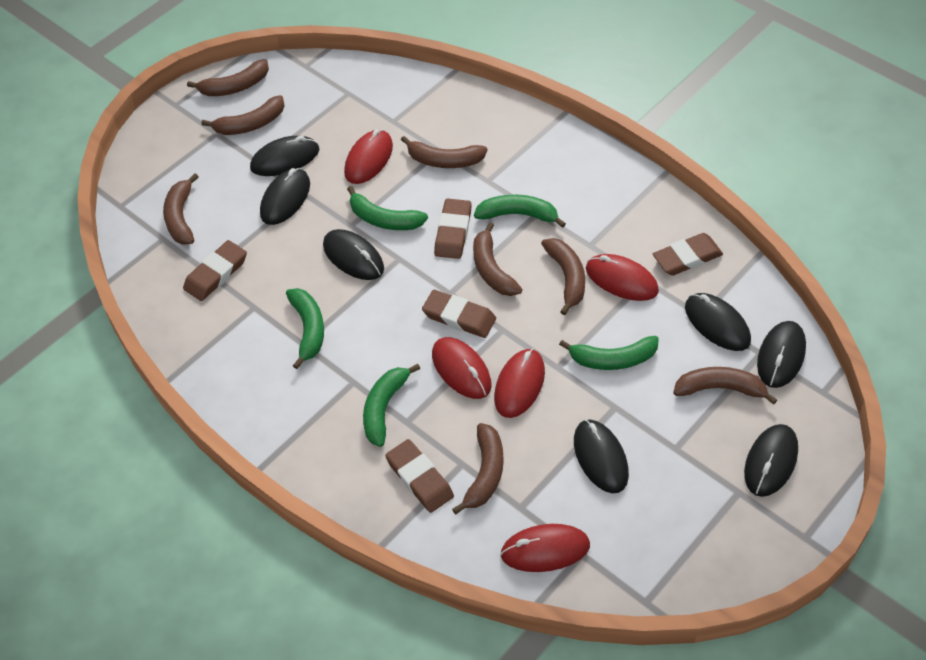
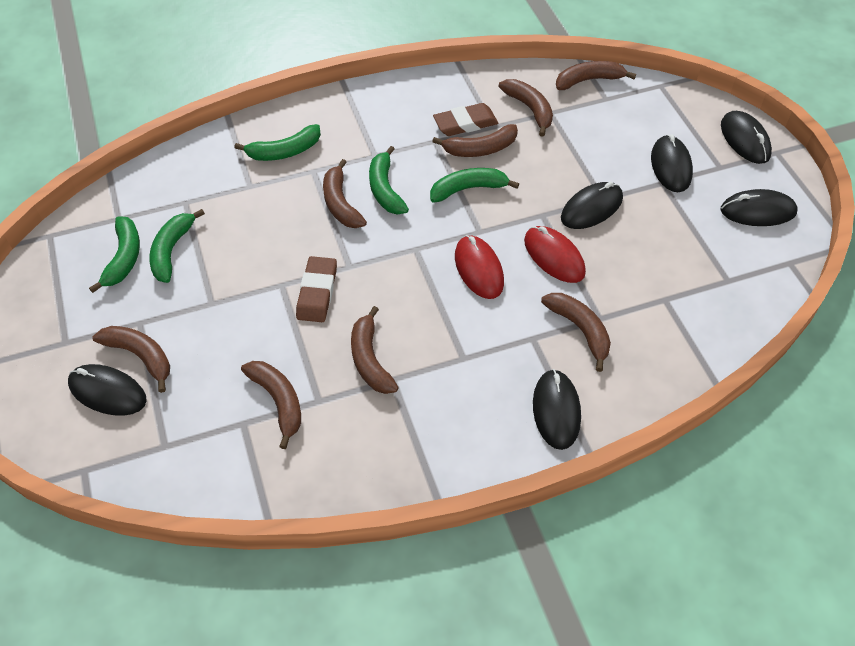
black mouse: [250,136,319,176] [260,168,310,225] [323,229,384,280] [574,419,629,493] [685,293,751,351] [744,424,798,497] [757,321,806,388] = 7 -> [68,364,146,416] [533,369,581,450] [561,182,623,229] [651,134,693,192] [721,111,772,164] [721,189,797,226] = 6
brown eraser: [183,240,247,301] [385,439,454,513] [422,290,496,338] [434,198,472,259] [653,233,723,276] = 5 -> [296,256,337,322] [433,103,498,136] = 2
red mouse: [344,129,393,184] [432,337,492,399] [494,349,545,418] [500,524,590,572] [586,254,659,301] = 5 -> [455,235,504,299] [524,226,586,283] = 2

